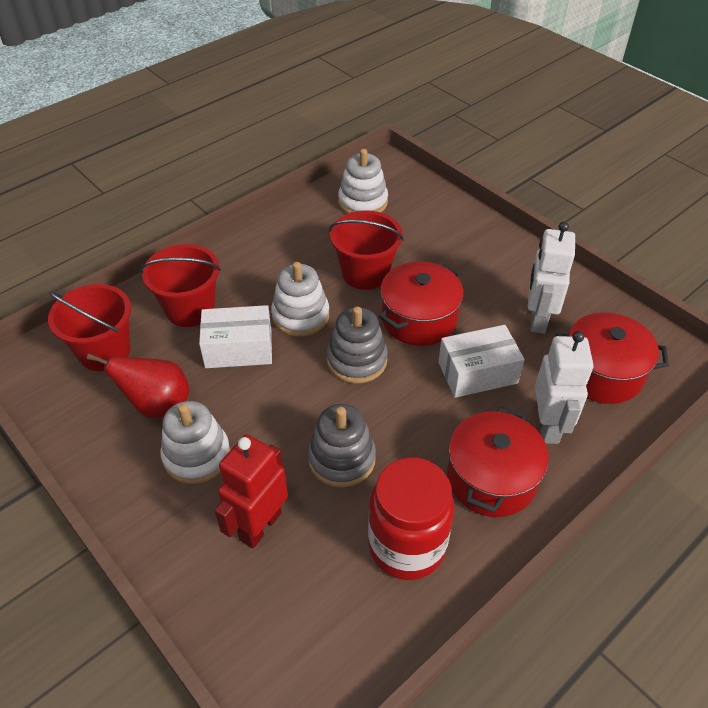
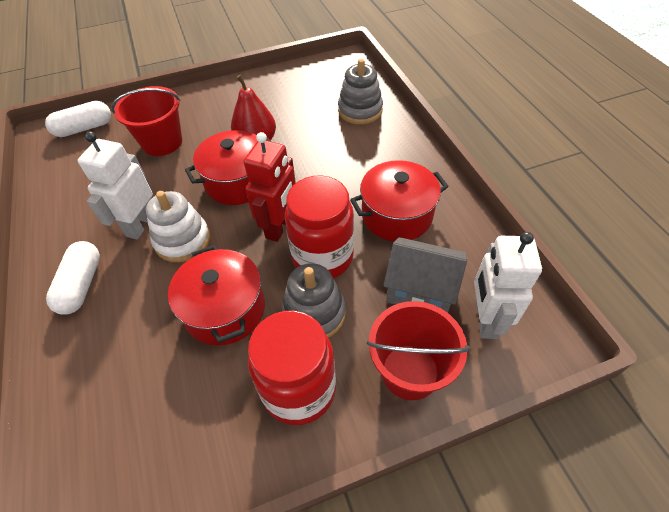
grey house: none = 0 -> [383,237,467,313] = 1
red bucket: [48,284,131,371] [140,244,221,327] [329,210,404,290] = 3 -> [111,86,182,156] [367,301,470,400] = 2
red jar: [368,457,454,580] = 1 -> [248,311,336,425] [285,176,354,278] = 2
white box: [199,305,272,368] [438,325,525,398] = 2 -> none = 0
white capsule: none = 0 -> [45,101,111,137] [46,241,100,315] = 2
white stacking toy: [160,401,230,484] [271,262,329,337] [338,149,388,214] = 3 -> [146,191,210,262] = 1

